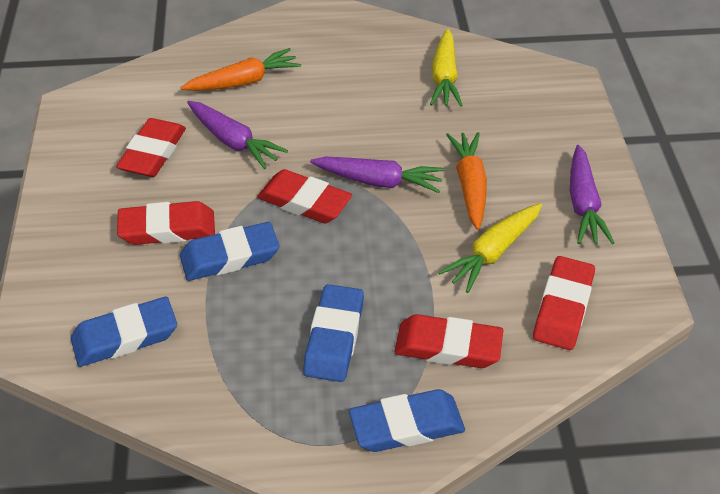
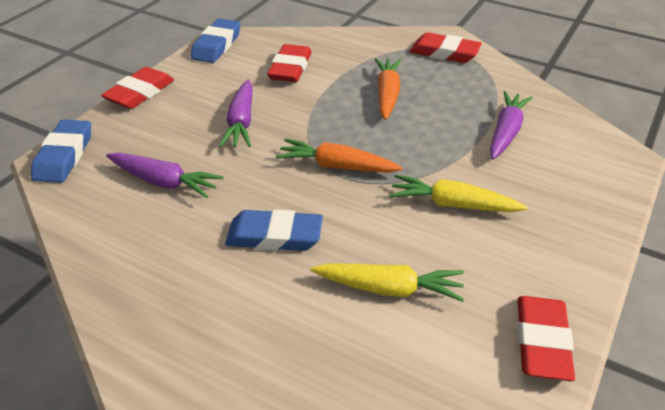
blue eraser: [71,297,177,367] [180,222,280,281] [303,284,364,382] [349,389,465,452] = 4 -> [31,120,91,183] [191,18,241,63] [225,209,323,251] = 3
red eraser: [116,118,186,177] [117,201,215,245] [257,169,352,223] [394,314,503,368] [533,256,595,350] = 5 -> [101,67,174,109] [267,44,312,82] [410,32,482,63] [517,296,575,381] = 4

